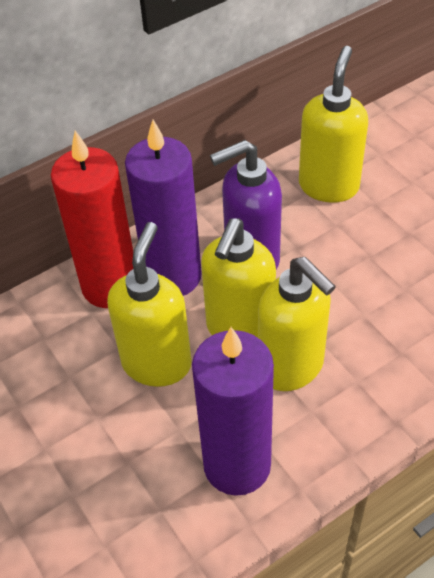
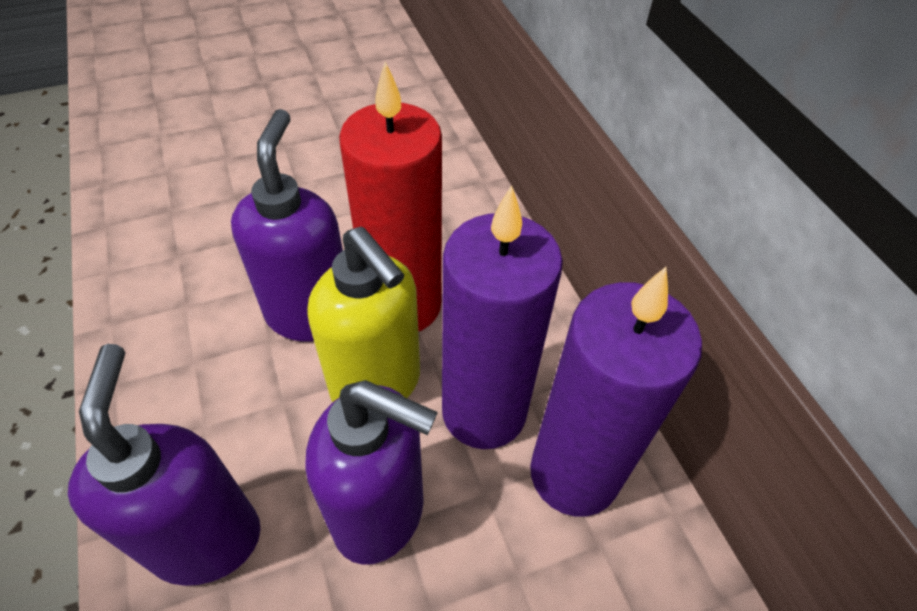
purple soap dispenser: [210,140,282,269] = 1 -> [68,344,260,586] [231,109,343,342] [306,380,438,565] = 3
yellow soap dispenser: [107,222,192,387] [201,218,276,338] [258,257,336,391] [299,46,368,203] = 4 -> [307,227,420,402] = 1

